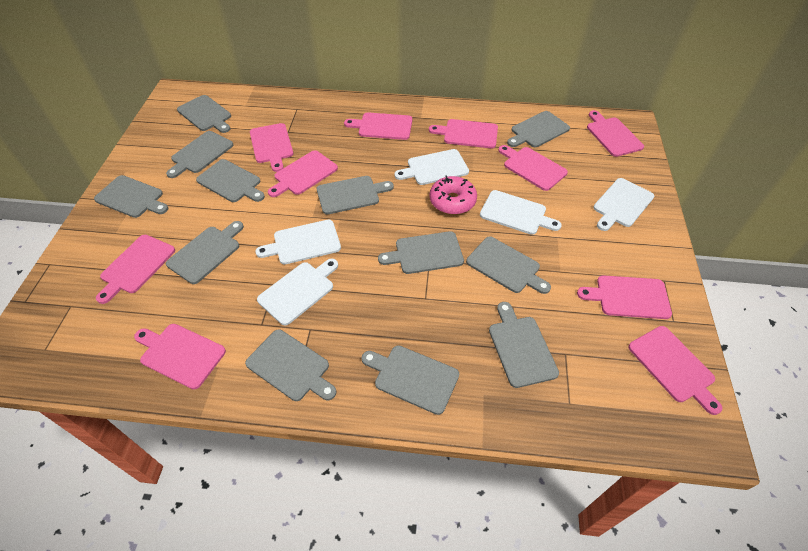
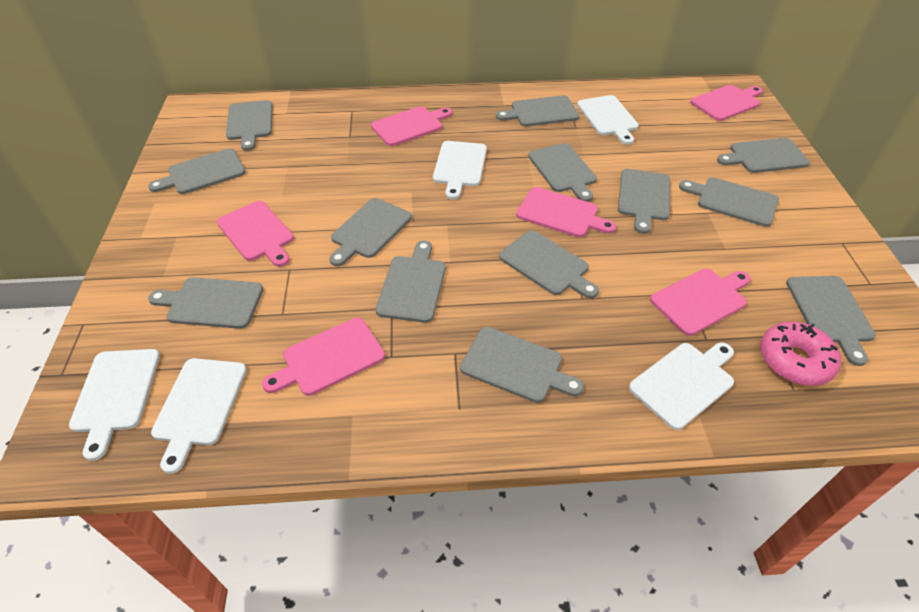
grey cutting board: [94,175,168,218] [166,131,233,178] [166,221,244,284] [177,95,231,133] [196,159,265,202] [245,329,336,401] [317,176,394,214] [361,345,459,415] [378,231,464,274] [466,236,551,294] [489,302,559,388] [507,111,570,147] = 12 -> [148,148,246,194] [148,277,263,329] [226,100,273,151] [329,198,412,266] [376,241,446,323] [460,327,584,403] [496,95,579,127] [499,230,599,299] [528,143,597,202] [618,169,670,234] [679,177,779,227] [717,138,810,173] [786,276,876,366] = 13
pink cutting board: [96,235,175,304] [134,324,226,390] [250,123,293,172] [268,150,338,197] [344,112,412,140] [429,119,498,148] [498,145,568,191] [577,275,672,319] [587,110,644,157] [628,326,722,415] = 10 -> [217,201,294,267] [262,318,385,396] [371,106,452,146] [516,187,616,237] [650,269,751,336] [690,85,763,121] = 6

